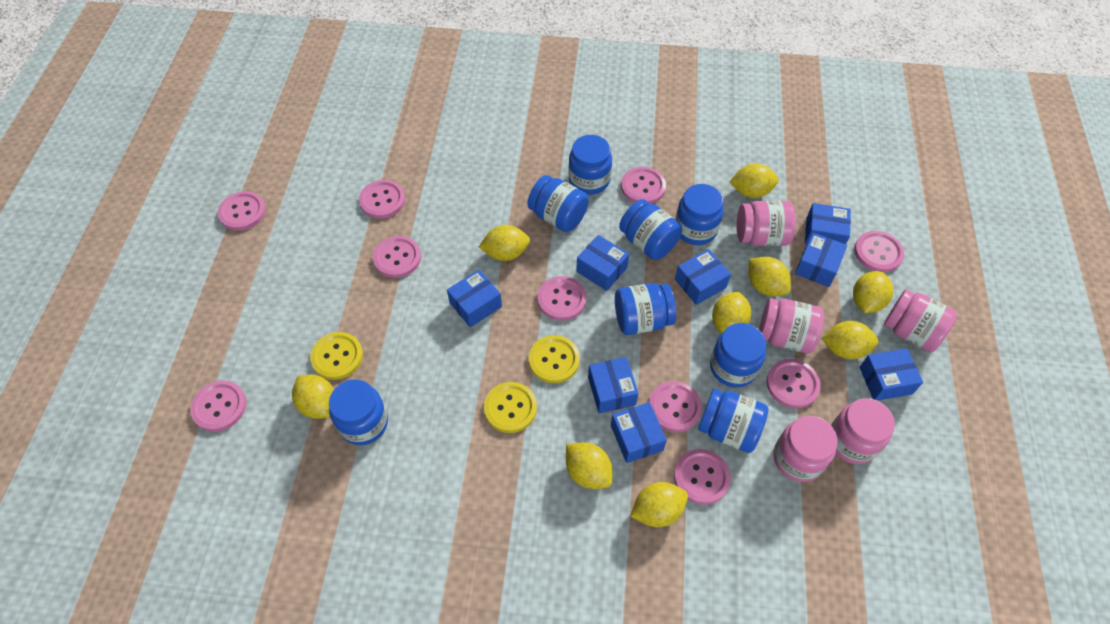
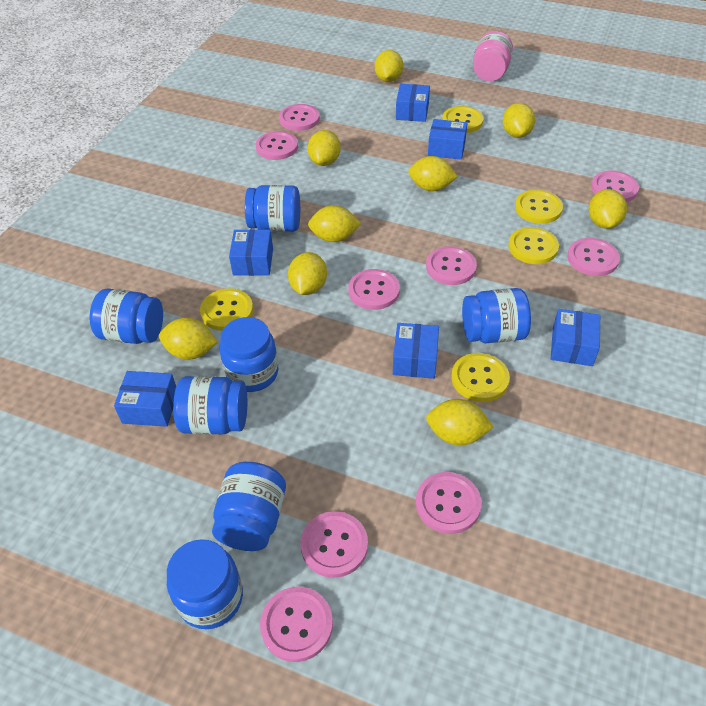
blue box: [447,270,502,327] [576,235,629,291] [588,357,639,414] [611,402,667,463] [675,249,731,305] [795,232,847,287] [805,203,851,245] [860,348,923,400] = 8 -> [114,371,176,427] [229,229,273,276] [393,323,439,379] [396,84,430,122] [428,119,467,160] [551,309,600,366] = 6
blue jar: [329,380,388,445] [528,175,589,232] [568,135,612,195] [615,283,676,335] [619,199,682,260] [675,184,724,245] [698,388,768,453] [710,323,766,387] = 8 -> [90,288,163,344] [167,539,243,629] [173,376,247,435] [212,462,286,551] [220,317,278,392] [245,185,300,232] [462,288,531,343] = 7
pink button: [190,381,247,432] [218,191,266,231] [359,180,405,219] [373,236,421,278] [538,276,586,321] [621,167,666,204] [649,381,702,432] [674,449,731,505] [767,359,821,408] [854,231,904,272] = 10 -> [256,131,298,160] [260,587,333,662] [279,104,320,131] [300,511,368,578] [348,269,400,310] [416,472,482,534] [426,246,477,285] [567,238,620,276] [591,170,639,202] = 9
pink jar: [737,201,796,246] [759,298,824,354] [774,416,838,482] [831,398,895,464] [884,289,957,352] = 5 -> [473,31,513,81] = 1
yellow button: [310,332,363,380] [484,382,537,433] [529,335,580,383] = 3 -> [200,288,253,331] [442,106,484,133] [451,353,510,402] [508,227,559,264] [515,190,563,224] = 5

